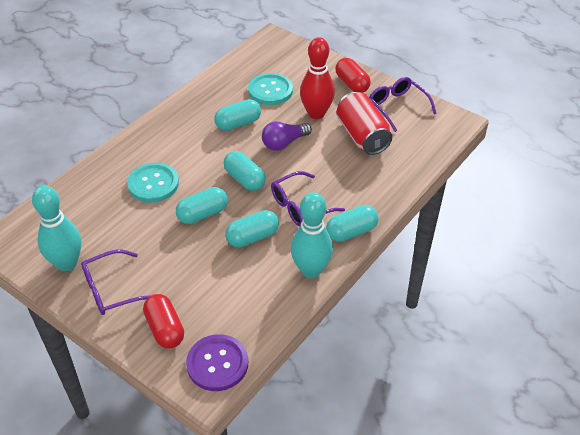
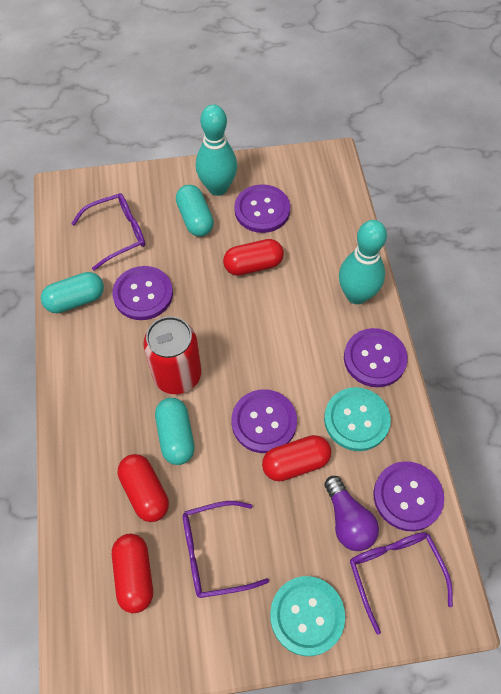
purple button: [186,334,248,391] = 1 -> [112,266,173,320] [231,389,297,453] [234,184,290,233] [344,328,408,387] [374,461,444,531] = 5
red bowling pin: [300,37,335,119] = 1 -> none = 0
red capsule: [143,294,184,348] [335,58,371,93] = 2 -> [112,534,153,613] [118,454,169,522] [223,239,284,276] [262,435,331,482] = 4
turquoise capsule: [176,187,228,224] [214,99,261,131] [224,151,266,191] [225,210,279,247] [326,205,379,242] = 5 -> [41,272,104,313] [155,398,195,465] [176,185,214,237] = 3

